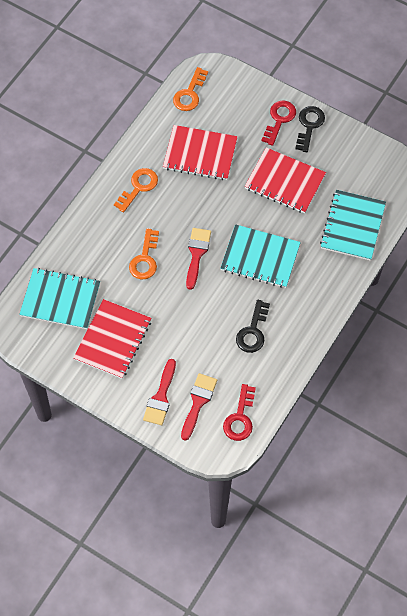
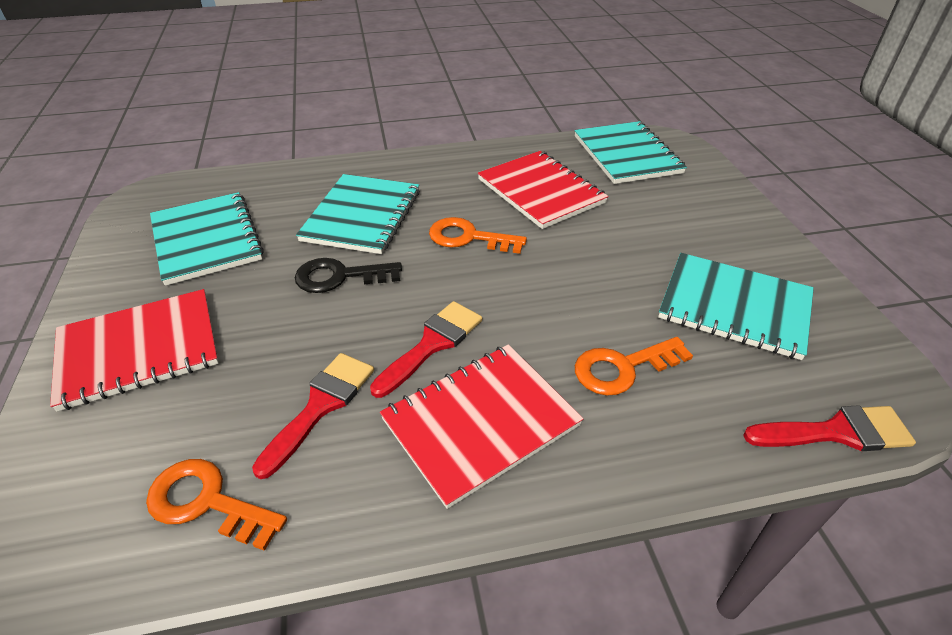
black key: [236,300,270,353] [295,106,325,152] = 2 -> [295,258,402,293] = 1
red key: [223,384,256,441] [262,100,296,146] = 2 -> none = 0
turquoise notebook: [19,268,100,329] [220,224,301,288] [320,190,386,261] = 3 -> [150,192,264,286] [296,174,420,254] [575,121,687,184] [658,253,814,360] = 4

